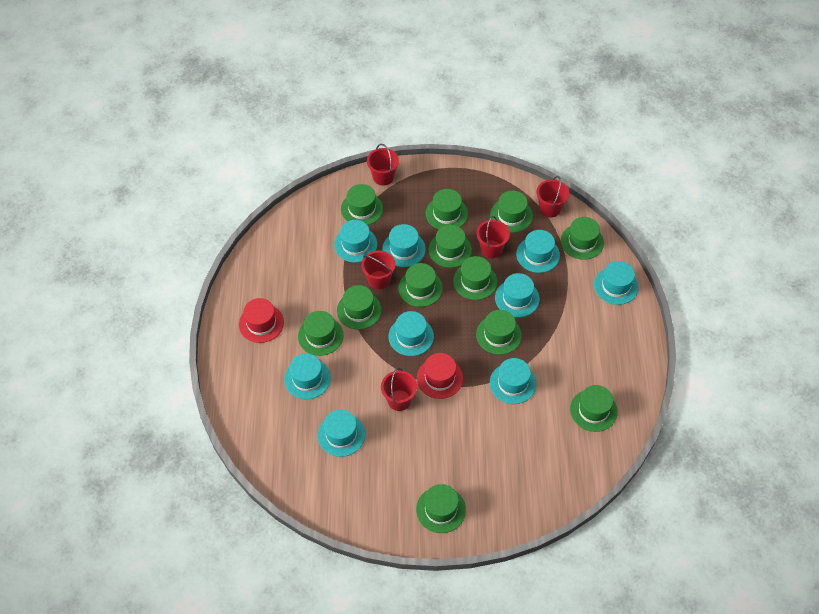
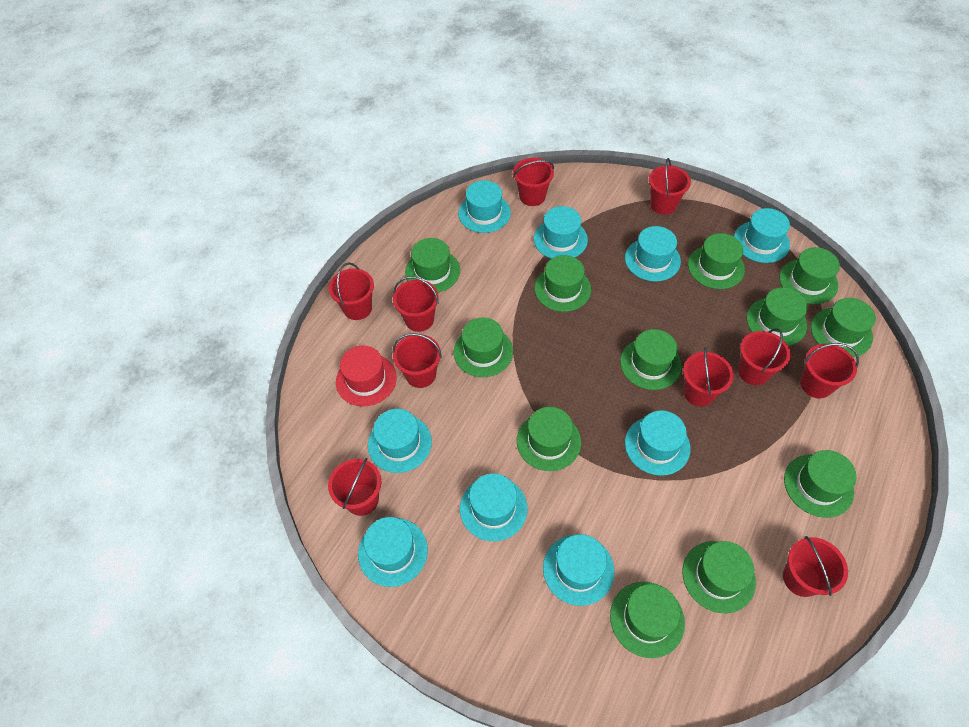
red bucket: [361,250,395,289] [367,144,399,186] [381,368,417,411] [476,216,510,258] [536,176,569,218] = 5 -> [328,458,381,516] [329,263,374,320] [393,276,439,332] [393,333,442,388] [513,158,554,206] [649,158,691,215] [683,347,734,407] [738,328,791,385] [783,536,848,597] [800,343,859,398] = 10
red hat: [239,298,284,343] [417,353,463,399] = 2 -> [336,346,397,406] = 1

